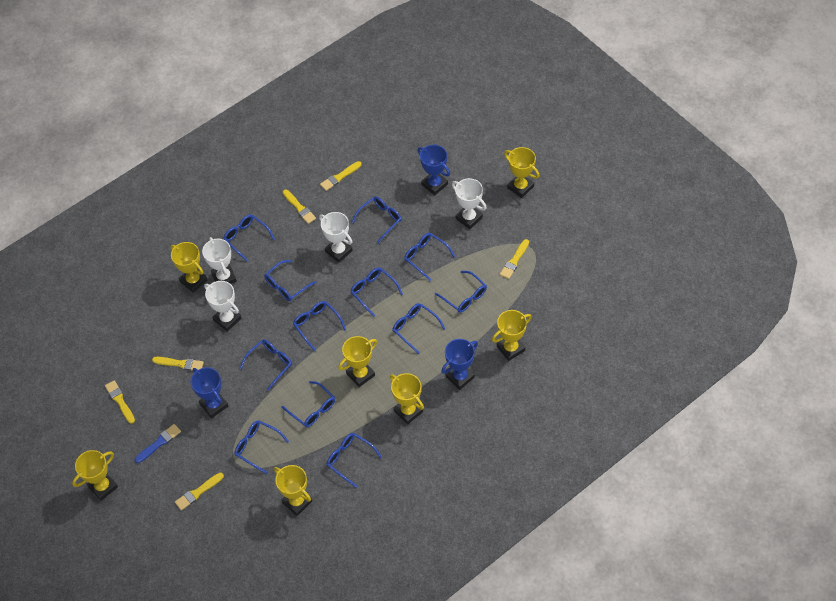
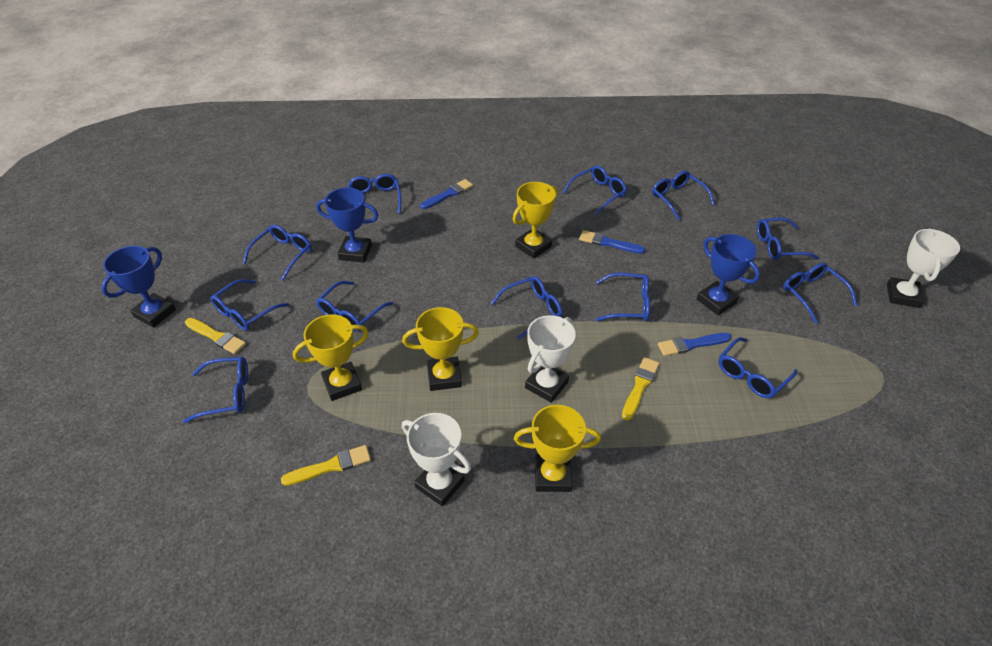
blue brush: [135,424,181,463] = 1 -> [420,179,473,209] [579,230,645,254] [658,333,732,356] = 3
white trophy: [202,237,237,284] [204,281,241,331] [319,212,353,263] [452,178,487,229] = 4 -> [402,413,471,506] [525,315,576,403] [887,228,960,308] = 3
yellow brush: [105,380,135,424] [152,357,204,371] [175,473,224,510] [283,190,316,224] [320,161,361,191] [500,239,529,279] = 6 -> [185,318,246,354] [281,445,371,486] [622,357,659,420] = 3
yellow trophy: [72,450,118,501] [171,242,207,293] [274,465,312,516] [338,336,377,387] [390,373,424,425] [492,310,532,361] [504,147,540,198] = 7 -> [293,314,369,401] [402,307,479,391] [513,182,558,259] [514,405,601,492] = 4

